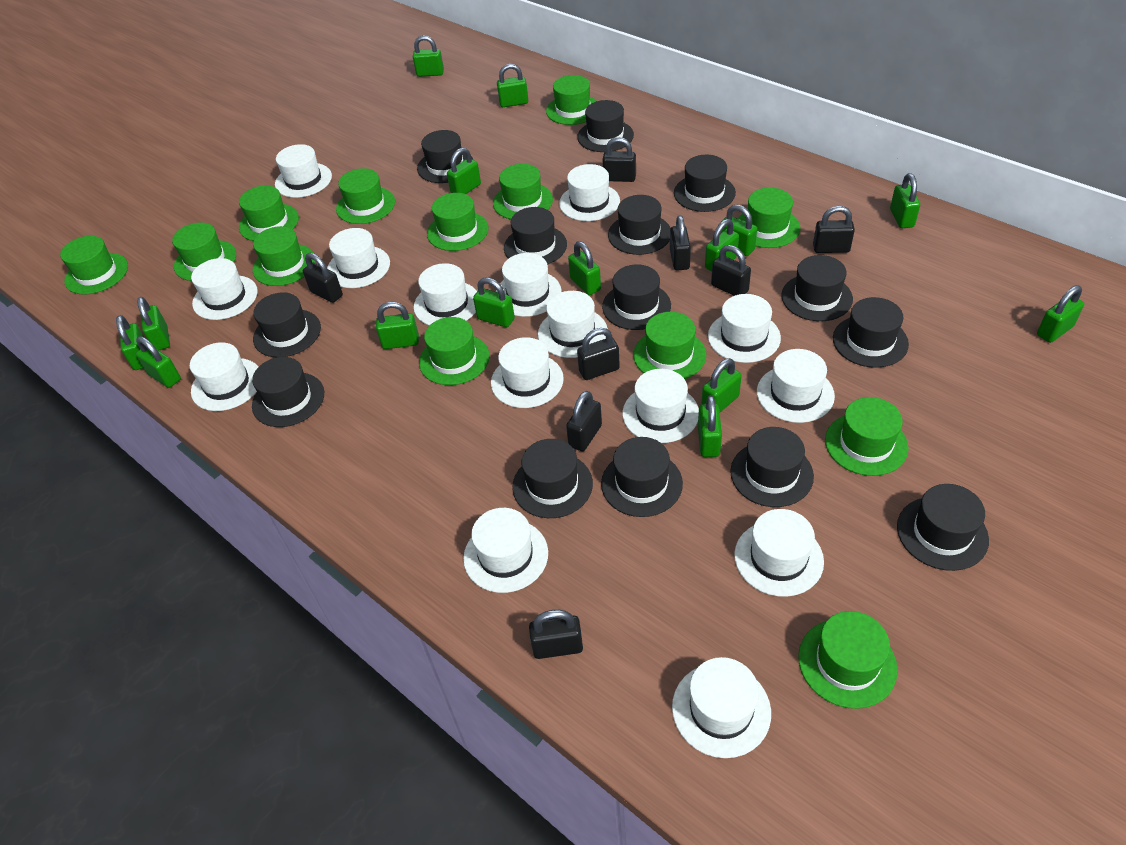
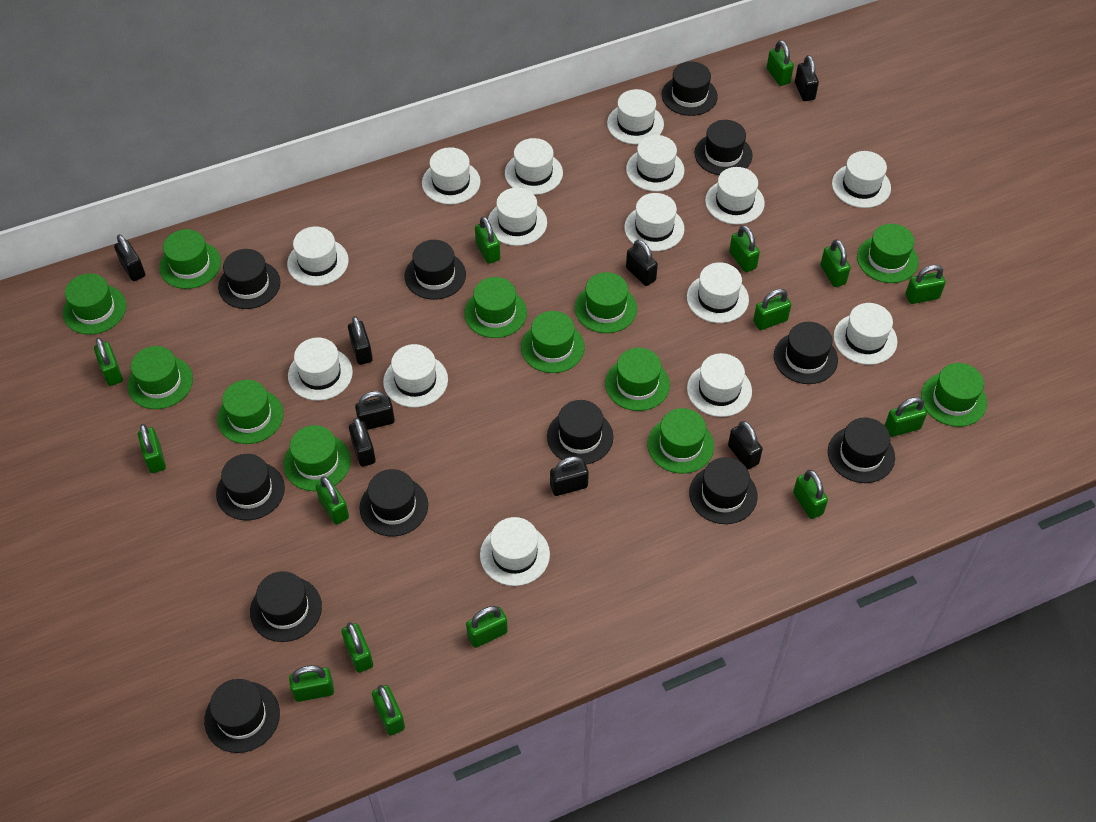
black hat: [252,357,324,427] [253,292,321,357] [417,130,473,183] [504,207,567,264] [512,439,593,518] [577,100,634,152] [601,437,683,517] [602,264,671,330] [608,195,671,255] [674,155,736,212] [730,427,814,507] [781,255,853,321] [833,297,909,368] [897,484,989,571] = 14 -> [204,679,280,753] [216,454,285,520] [218,249,281,309] [250,571,322,642] [360,469,428,537] [405,240,466,300] [547,400,613,465] [662,61,718,116] [689,457,757,524] [695,120,753,175] [774,322,838,384] [828,418,895,483] = 12
green hat: [60,236,128,295] [172,222,236,281] [239,186,299,241] [253,226,315,286] [336,168,395,224] [419,317,490,385] [427,193,488,251] [493,164,553,219] [546,75,597,125] [633,312,706,379] [738,188,800,248] [798,611,898,709] [825,397,909,476] = 13 -> [63,273,126,335] [128,346,193,409] [159,229,221,289] [217,380,284,444] [283,425,351,491] [464,277,527,338] [521,311,585,373] [575,272,637,333] [605,348,670,411] [647,408,714,474] [857,224,918,283] [921,363,987,427] = 12

